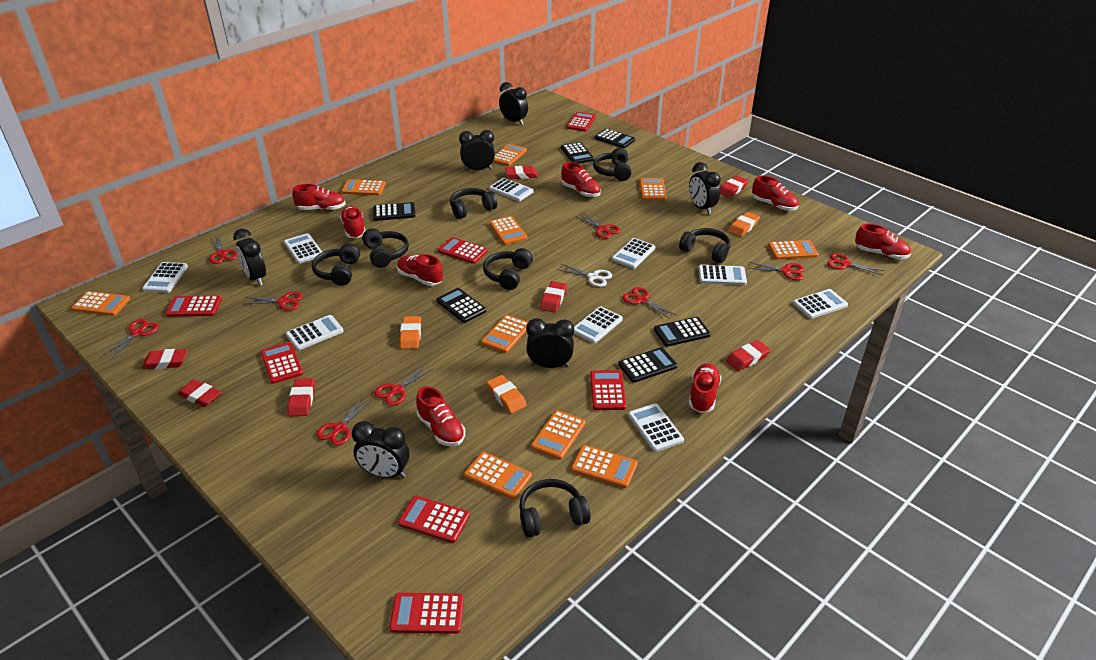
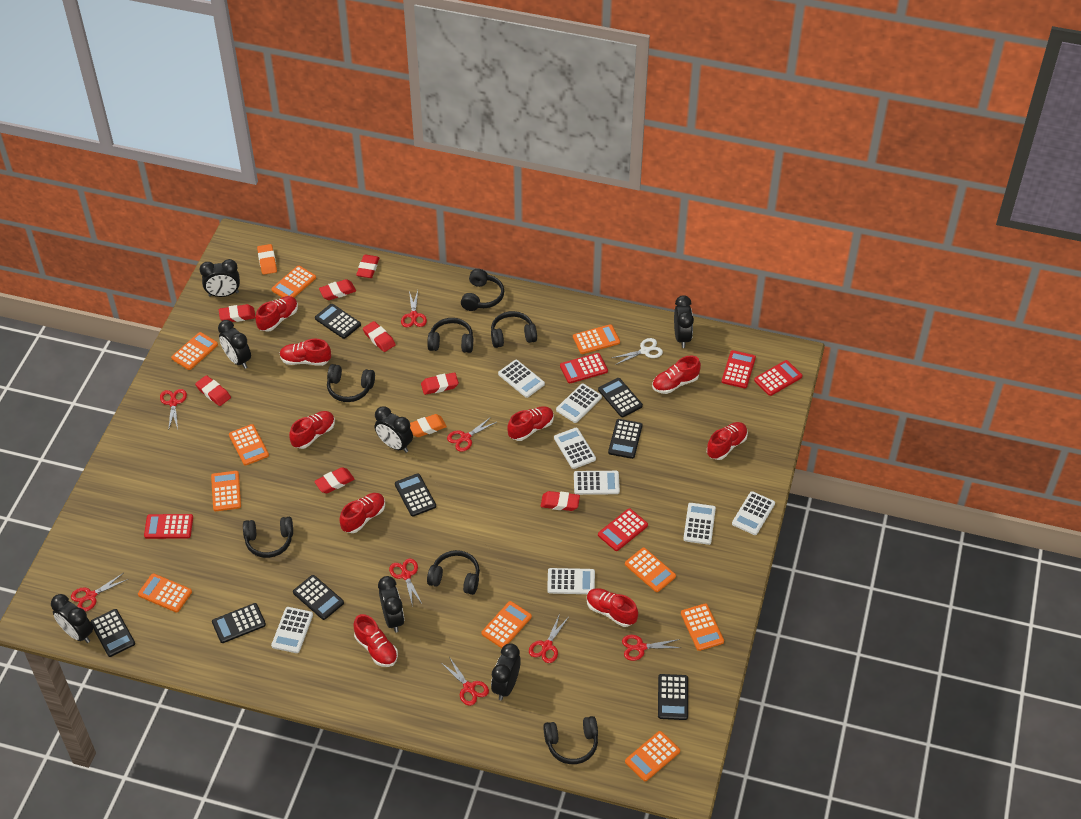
black calculator: [373,202,416,221] [436,288,486,323] [561,142,594,164] [594,129,635,148] [618,347,678,383] [654,317,711,347] = 6 -> [90,609,135,657] [212,603,266,643] [293,575,344,620] [315,304,361,339] [395,473,436,517] [598,378,643,417] [608,419,643,459] [658,674,688,720] = 8
black clock: [233,229,266,285] [352,421,409,478] [459,130,495,171] [499,82,528,125] [526,318,574,368] [689,162,721,214] = 6 -> [51,594,93,643] [199,259,240,297] [218,320,251,369] [375,406,413,453] [378,576,404,633] [491,643,521,701] [674,295,694,348] = 7
orange eraser: [400,316,421,349] [487,375,527,413] [729,212,760,237] = 3 -> [257,244,277,275] [410,414,447,437] = 2
red calculator: [165,296,222,317] [261,342,303,384] [390,593,464,634] [398,496,470,543] [438,237,488,264] [567,112,596,131] [590,370,626,410] = 7 -> [144,514,193,539] [560,353,608,383] [598,508,648,551] [722,350,756,388] [754,360,802,396] = 5
red eraser: [142,349,188,369] [177,379,221,407] [287,378,315,416] [505,166,538,179] [540,281,567,312] [720,176,748,198] [726,340,770,371] = 7 -> [195,375,231,406] [219,304,255,322] [314,467,355,493] [319,279,356,300] [356,254,379,278] [363,321,396,352] [421,372,459,395] [541,491,580,511] = 8
red scissors: [102,319,159,359] [209,236,238,264] [243,292,303,311] [316,397,371,446] [374,365,433,406] [576,212,620,239] [622,287,676,319] [748,262,804,281] [827,253,885,275] = 9 -> [71,573,128,612] [160,389,187,431] [389,559,422,607] [401,290,427,327] [441,657,489,706] [447,416,497,452] [529,614,569,663] [622,635,681,661] = 8
red shoe: [292,184,346,211] [340,206,366,238] [397,254,443,286] [416,386,465,446] [561,162,601,197] [689,363,721,413] [752,175,799,211] [855,224,911,259] = 8 -> [255,296,298,332] [280,339,331,366] [289,411,335,449] [339,493,385,533] [353,614,398,667] [507,406,554,441] [587,588,638,627] [652,355,701,394] [707,422,748,460] = 9
white calculator: [142,262,188,293] [284,233,322,264] [286,315,343,350] [489,178,534,201] [574,306,623,344] [612,238,655,269] [628,403,684,452] [698,265,747,285] [793,289,848,319] = 9 -> [271,607,313,653] [498,360,545,398] [547,568,595,594] [554,428,596,469] [556,384,602,423] [574,471,620,495] [683,503,716,545] [732,491,775,535] = 8

